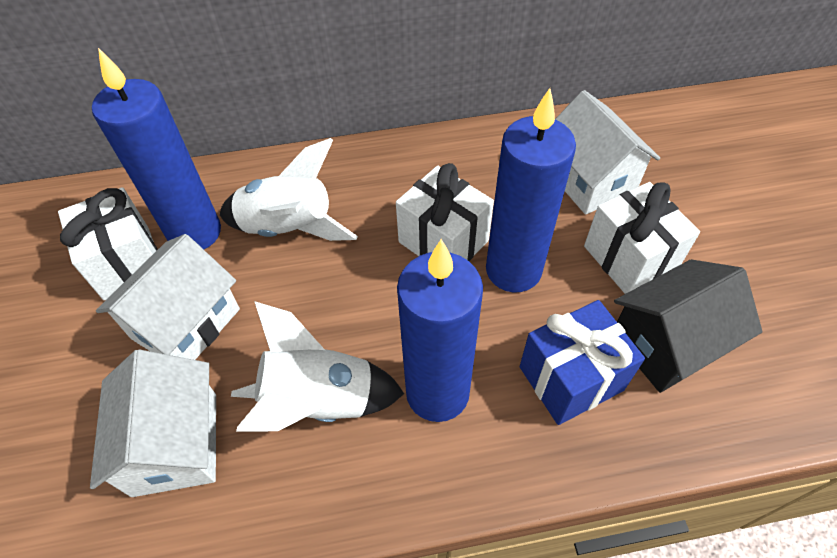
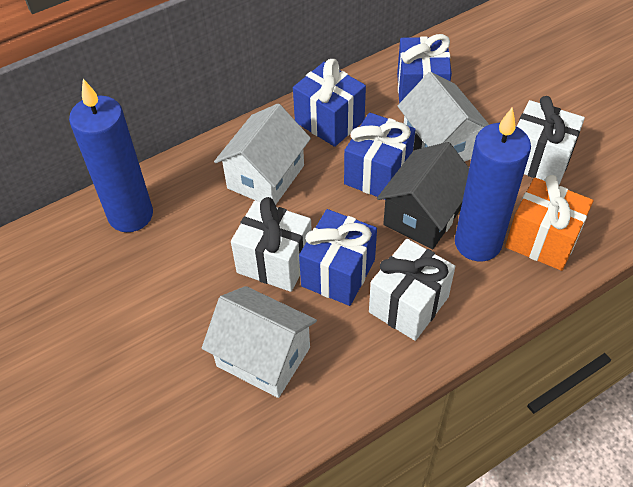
blue candle: [92,48,221,249] [397,239,483,422] [486,88,576,293] = 3 -> [69,79,153,232] [455,107,531,261] = 2
blue gift: [520,300,645,425] = 1 -> [293,59,366,147] [299,209,377,306] [344,112,415,200] [397,34,452,103] = 4
orange gift: none = 0 -> [505,175,593,271] = 1
white rocket: [220,138,358,241] [231,301,404,432] = 2 -> none = 0

